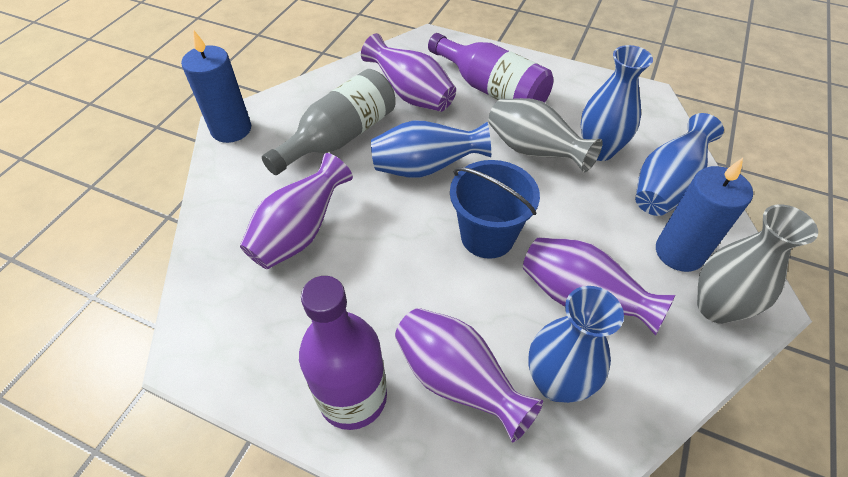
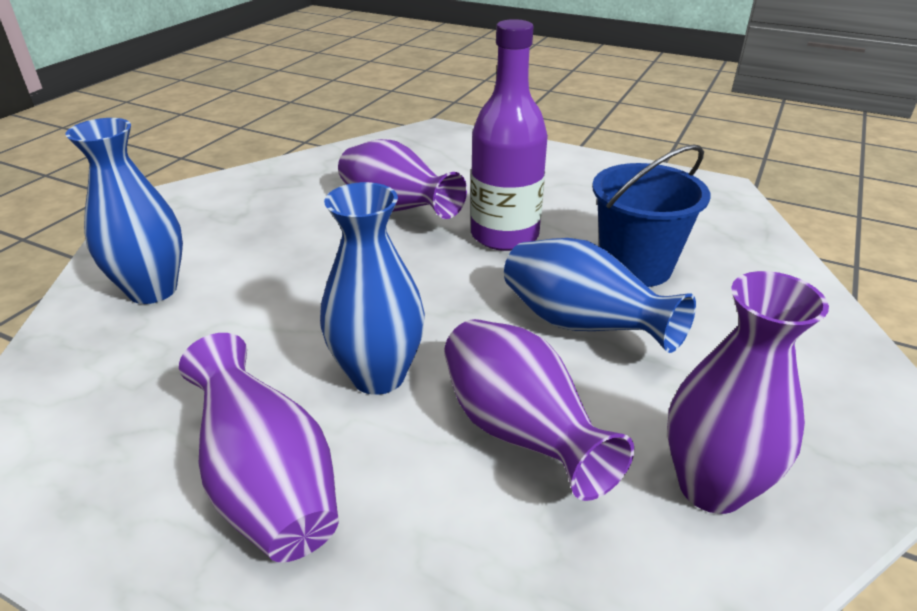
blue candle: [181,29,251,143] [656,158,753,272] = 2 -> none = 0
blue vase: [371,120,491,178] [528,286,624,403] [581,45,653,161] [635,113,724,216] = 4 -> [66,118,183,304] [320,182,425,395] [504,238,696,353] = 3
grey bottle: [262,69,395,175] = 1 -> none = 0
grey vase: [489,98,603,172] [697,204,818,324] = 2 -> none = 0
purple bottle: [299,276,387,430] [428,33,553,103] = 2 -> [471,19,548,251] = 1

